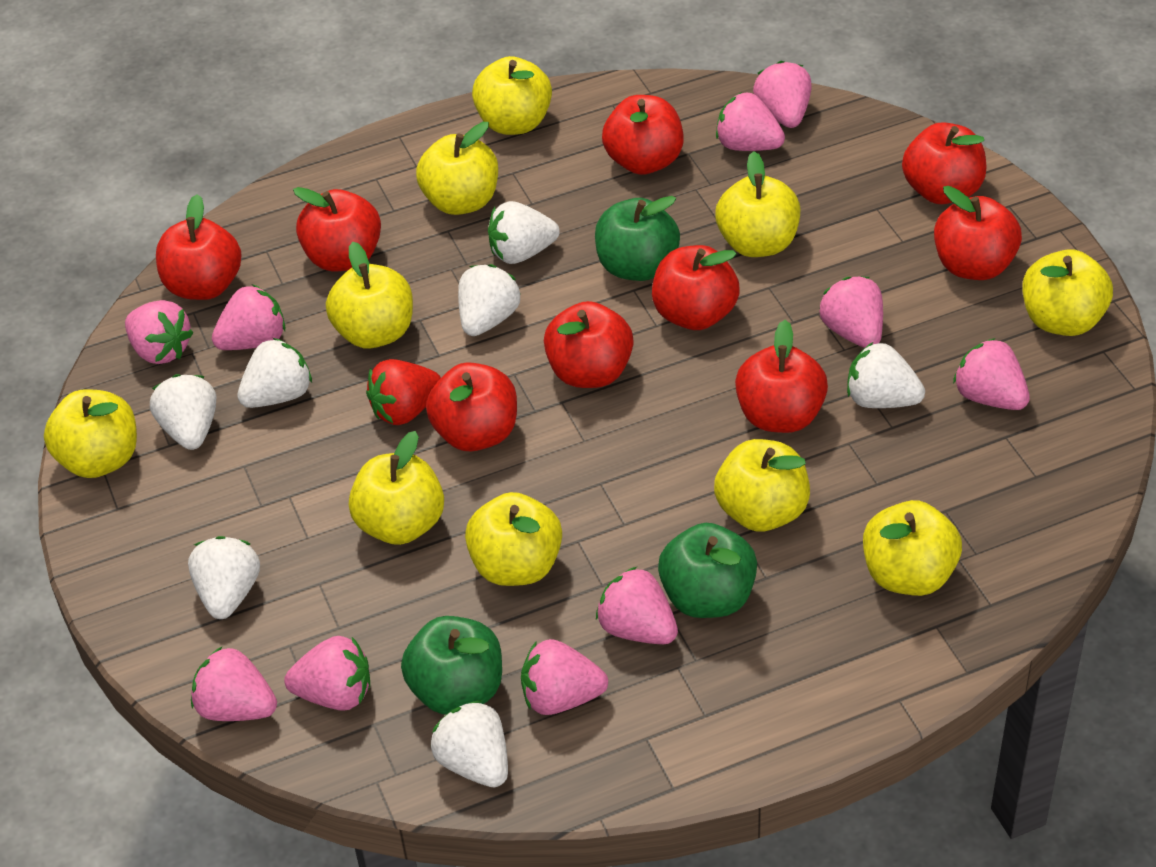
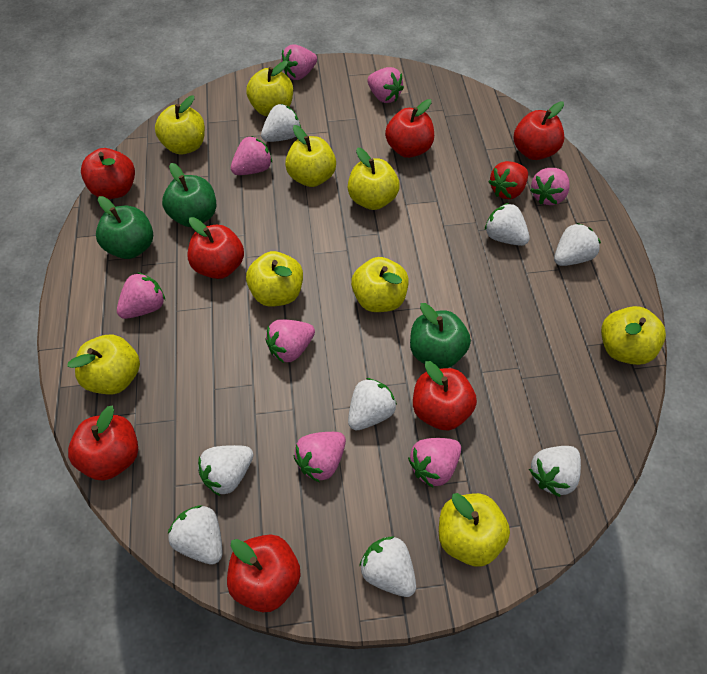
pink strawberry: [125,300,194,364] [191,646,277,721] [212,284,285,350] [284,636,370,711] [521,639,608,715] [596,567,678,644] [716,92,785,151] [753,61,811,128] [819,277,883,348] [953,338,1030,410] = 10 -> [117,272,165,319] [231,136,272,175] [265,319,315,363] [281,45,317,80] [294,432,346,482] [367,67,404,103] [408,438,461,488] [530,168,570,205] = 8
red apple: [156,194,242,300] [293,187,381,271] [426,362,517,452] [544,301,634,388] [602,95,684,175] [652,245,740,330] [735,320,828,433] [902,122,987,204] [934,186,1022,280] = 9 -> [68,406,138,481] [81,148,135,199] [188,217,244,279] [227,534,301,612] [385,99,434,158] [413,361,477,431] [514,101,564,160] = 7
white strawberry: [150,374,216,450] [188,536,260,619] [237,338,312,408] [431,700,508,787] [458,264,521,336] [488,201,560,264] [847,342,925,408] = 7 -> [168,505,222,565] [198,445,253,496] [261,104,301,142] [348,378,397,430] [359,537,416,597] [485,203,530,246] [529,446,581,497] [554,223,601,266] = 8
yellow apple: [44,389,137,478] [326,242,413,349] [349,431,444,545] [416,122,498,215] [465,492,562,586] [472,56,552,135] [714,439,810,532] [715,151,800,257] [863,500,962,596] [1022,249,1113,336] = 10 -> [67,335,140,395] [155,95,205,154] [246,61,293,116] [246,251,303,307] [285,125,336,187] [348,148,400,210] [351,257,409,312] [439,493,510,567] [601,306,666,365] = 9

